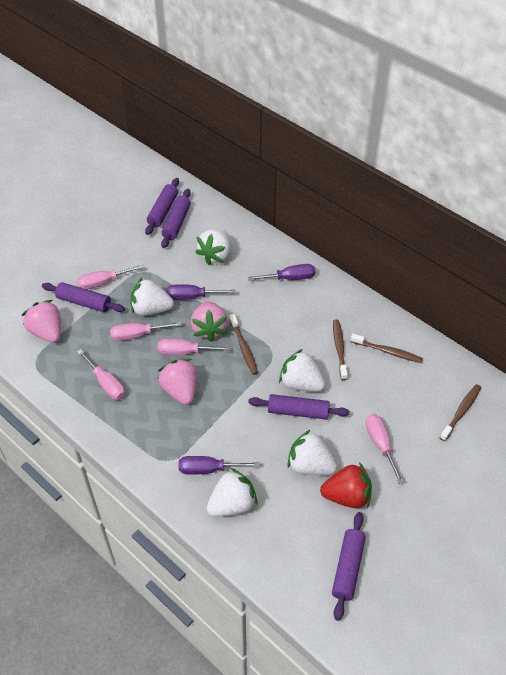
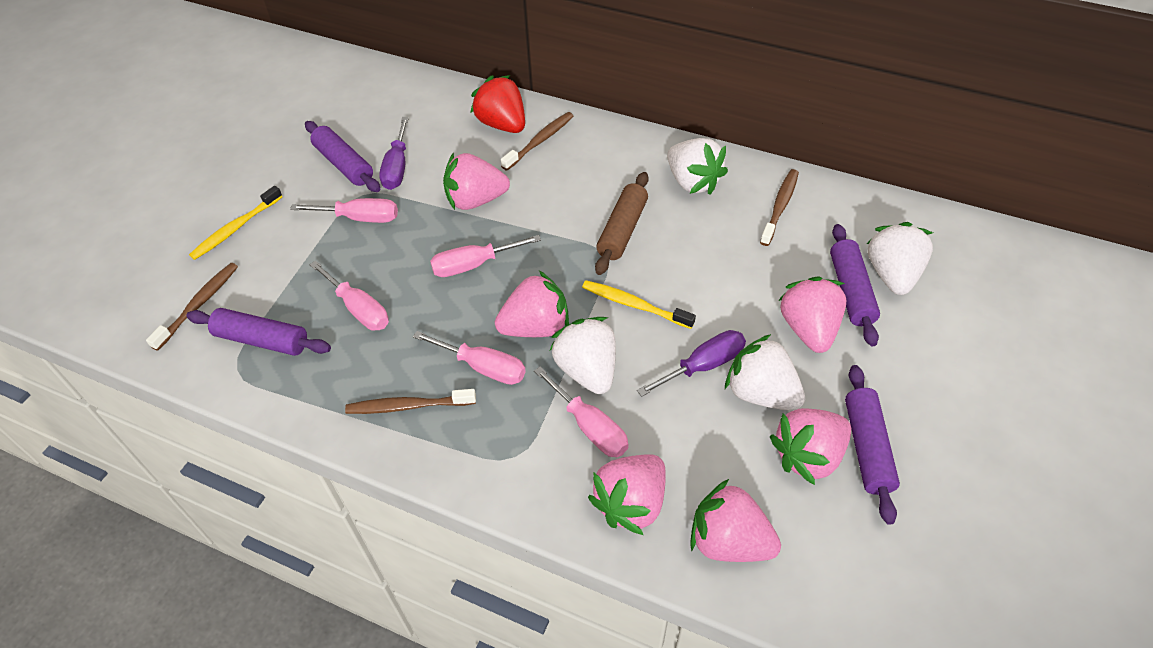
brown rolling pin: none = 0 -> [595,172,649,275] = 1
pink strawberry: [21,300,61,343] [158,359,197,405] [191,301,228,342] = 3 -> [443,152,510,210] [495,271,569,337] [588,454,666,535] [690,479,781,562] [770,408,851,485] [778,276,846,353] = 6
purple rolling pin: [42,282,125,312] [145,178,179,235] [161,189,191,248] [248,394,349,420] [332,512,366,621] = 5 -> [186,308,331,356] [305,121,380,192] [830,224,880,346] [845,365,900,525] = 4
purple screwdriver: [166,284,235,300] [179,456,259,475] [248,264,315,280] = 3 -> [379,117,409,190] [637,330,746,397] = 2
white strawberry: [130,278,174,316] [196,229,231,265] [207,468,258,517] [279,349,325,392] [287,430,337,475] = 5 -> [550,317,616,394] [667,138,728,195] [725,334,805,411] [867,222,933,295] = 4
yellow toothbrush: none = 0 -> [189,186,283,260] [582,280,696,329] = 2

